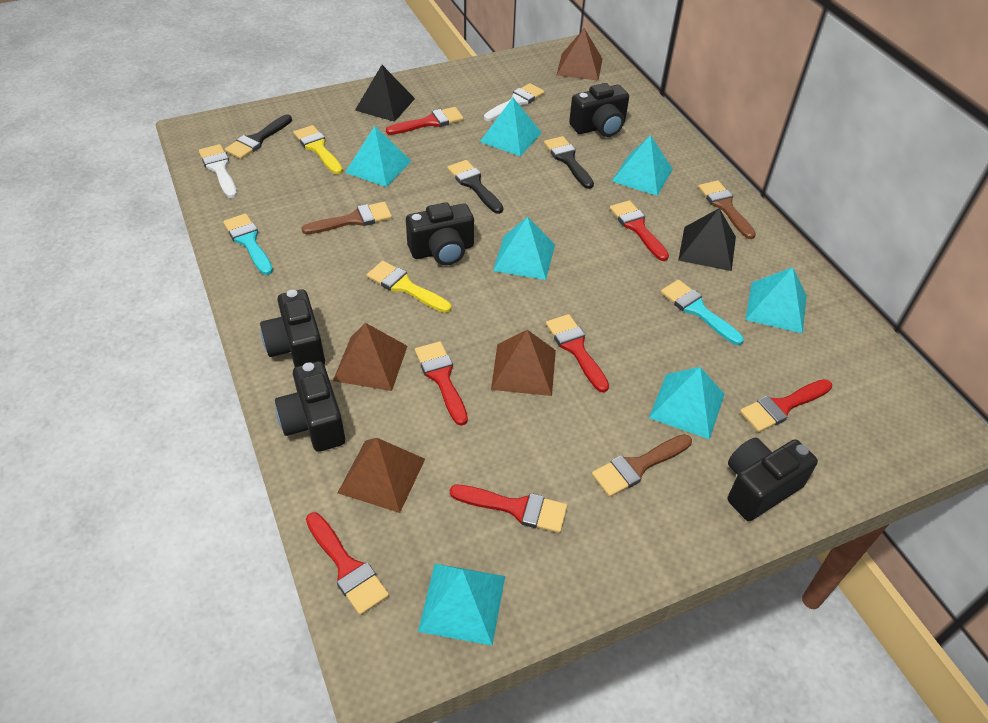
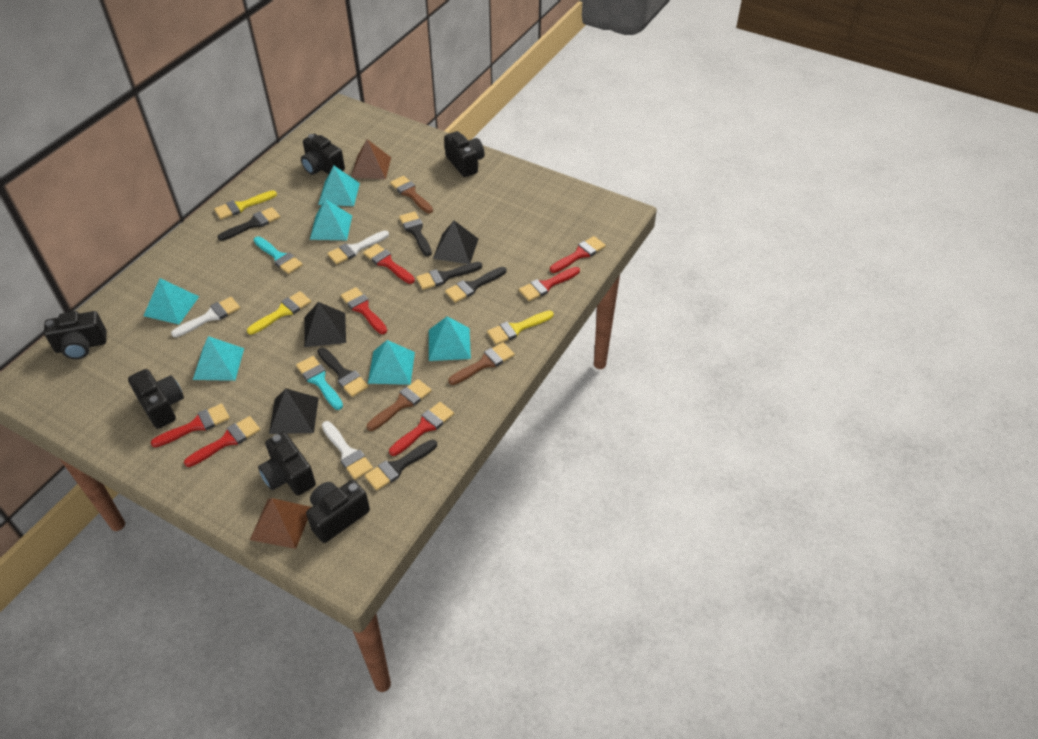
black brush: [225,114,292,159] [447,160,503,214] [544,136,594,189] = 3 -> [218,207,280,241] [317,347,369,397] [365,440,437,491] [399,212,432,256] [416,262,482,290] [445,267,506,303] = 6
black camera: [260,289,325,367] [275,361,345,452] [406,203,474,265] [569,83,629,137] [728,438,818,521] = 5 -> [44,311,107,359] [128,369,184,429] [258,432,316,496] [301,134,345,175] [306,480,370,543] [444,131,485,177] = 6
black pyramid: [355,65,415,122] [678,208,736,271] = 2 -> [269,388,319,434] [304,302,346,347] [433,221,478,264] = 3
brown pyramid: [333,323,407,391] [338,438,425,513] [491,330,556,396] [557,28,603,81] = 4 -> [250,498,311,549] [351,139,391,179] = 2
turquoise pyramid: [345,126,411,187] [418,564,505,646] [480,98,542,157] [493,217,555,280] [611,135,673,196] [649,367,725,440] [745,267,807,334] = 7 -> [143,278,199,324] [193,336,244,381] [310,199,352,240] [318,166,360,206] [368,340,415,385] [429,317,471,361] = 6
white brush: [199,144,237,198] [484,83,545,121] = 2 -> [171,297,240,337] [322,421,373,480] [328,230,389,264] = 3
yellow brush: [293,125,343,174] [367,261,451,313] = 2 -> [214,190,277,219] [247,291,311,335] [487,310,554,345] = 3

